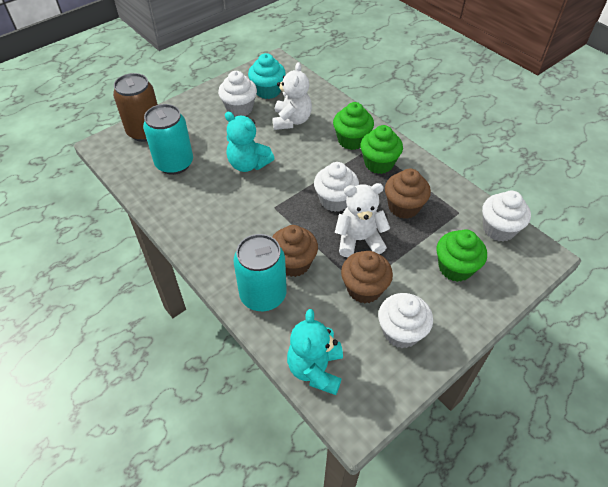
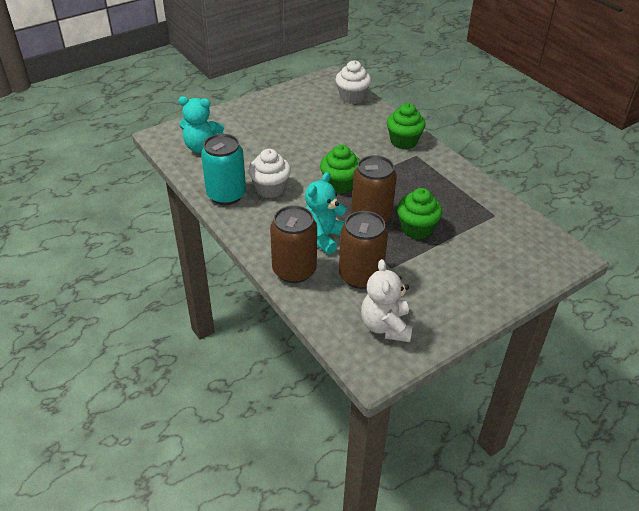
brown can: [113,73,158,142] = 1 -> [270,205,317,283] [339,211,388,289] [351,155,397,223] = 3
brown cupcake: [272,225,318,277] [341,251,393,303] [385,168,431,219] = 3 -> none = 0
turquoise can: [143,104,193,175] [233,234,287,311] = 2 -> [201,134,246,205] = 1
turquoise cupcake: [248,53,286,99] = 1 -> none = 0
white cupcake: [218,71,257,117] [314,162,359,212] [378,293,433,348] [482,191,531,242] = 4 -> [248,149,291,198] [336,60,371,104] = 2
white teddy bear: [273,62,312,130] [335,183,390,257] = 2 -> [361,259,413,342] = 1

